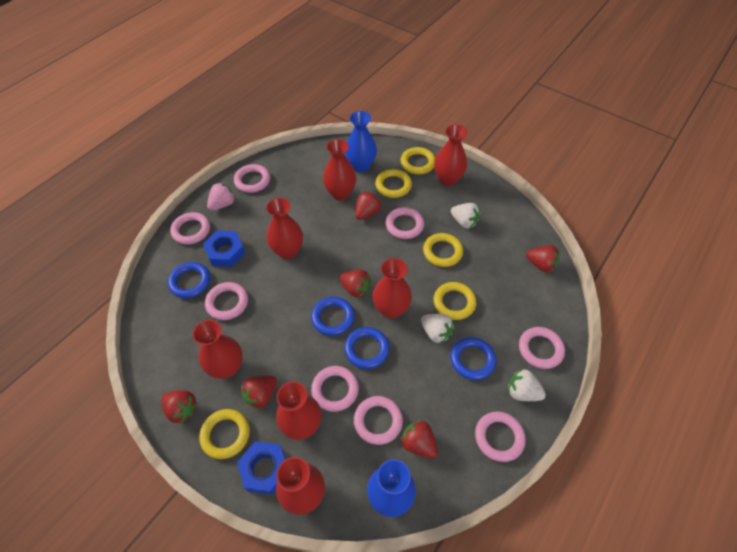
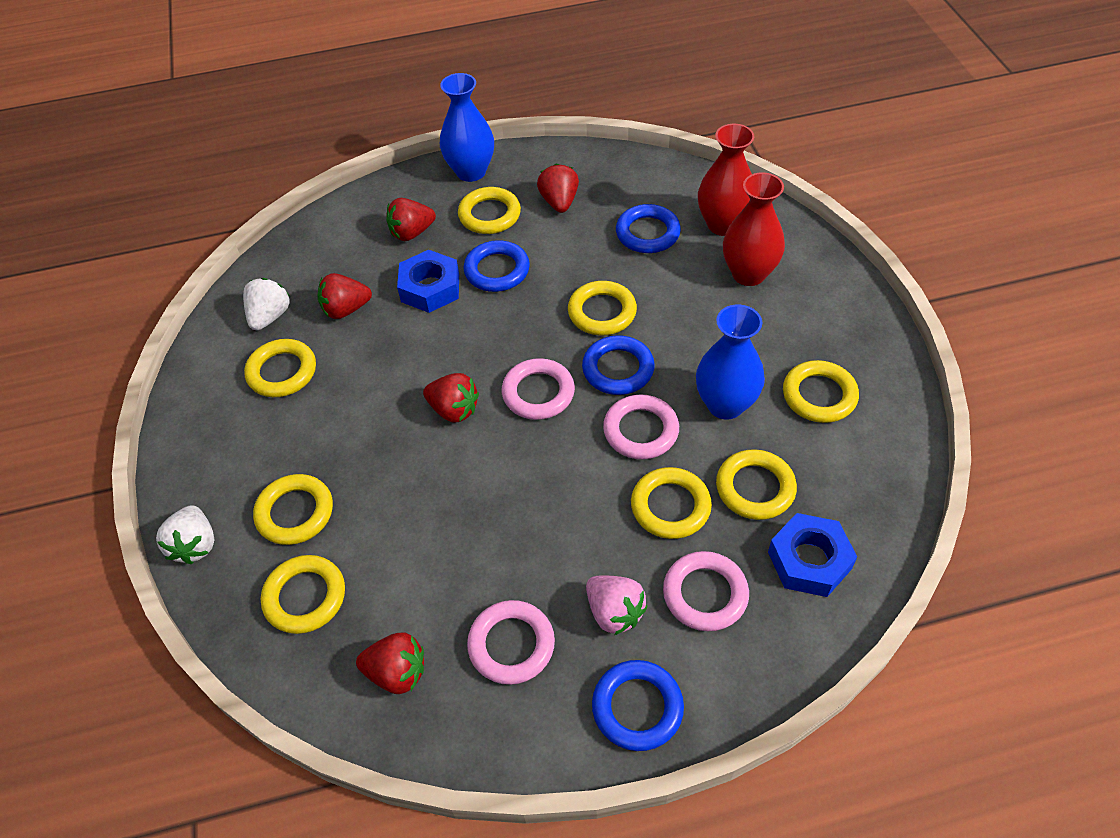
pink ring: [170,212,210,245] [205,282,248,320] [234,164,270,193] [311,366,359,412] [354,396,403,445] [385,207,424,239] [475,411,526,462] [519,327,565,369] = 8 -> [467,600,555,685] [501,358,575,420] [603,394,679,459] [663,551,749,631] = 4
red strawberry: [161,390,198,424] [241,376,277,409] [340,270,371,297] [355,191,381,220] [401,420,438,458] [526,245,559,272] = 6 -> [317,273,372,319] [356,633,424,694] [386,198,436,241] [423,373,479,423] [537,164,579,213] = 5
red vase: [192,320,243,379] [266,198,303,259] [276,381,322,440] [276,457,325,515] [323,139,356,200] [373,258,412,319] [434,125,467,186] = 7 -> [698,124,754,236] [723,172,785,286] = 2
white strawberry: [421,314,454,343] [451,203,480,228] [508,369,546,401] = 3 -> [156,505,214,564] [243,278,290,330] = 2
yellow ring: [199,409,250,459] [375,169,412,198] [400,147,435,174] [423,233,463,267] [433,282,477,320] = 5 -> [244,339,316,397] [253,474,333,545] [261,555,345,634] [458,187,521,234] [568,281,637,335] [631,467,712,539] [716,449,797,520] [783,360,859,423] = 8

